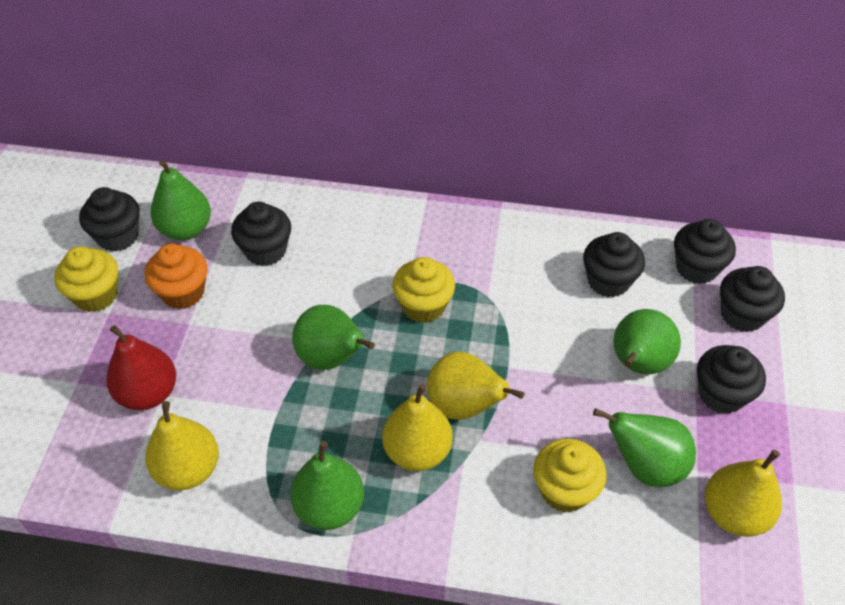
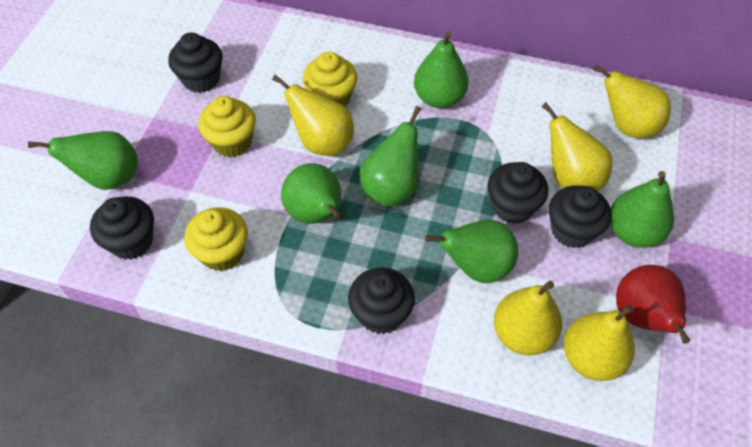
black cupcake: [79,187,140,252] [231,202,291,266] [583,232,645,298] [674,219,736,284] [697,345,766,414] [720,266,785,332] = 6 -> [90,196,154,260] [168,33,223,93] [348,267,415,334] [487,162,548,224] [549,185,611,248] = 5
green pear: [151,160,211,240] [290,441,364,530] [292,305,375,370] [593,408,696,487] [613,309,681,375] = 5 -> [28,131,138,190] [281,163,341,224] [360,106,421,206] [414,31,469,108] [425,220,518,283] [610,171,674,248] = 6
orange cupcake: [145,244,207,309] = 1 -> none = 0
yellow pear: [145,401,219,490] [382,384,453,471] [427,352,525,420] [705,449,782,537] = 4 -> [272,75,354,156] [494,281,562,355] [541,102,613,191] [564,305,635,381] [593,65,671,138] = 5

